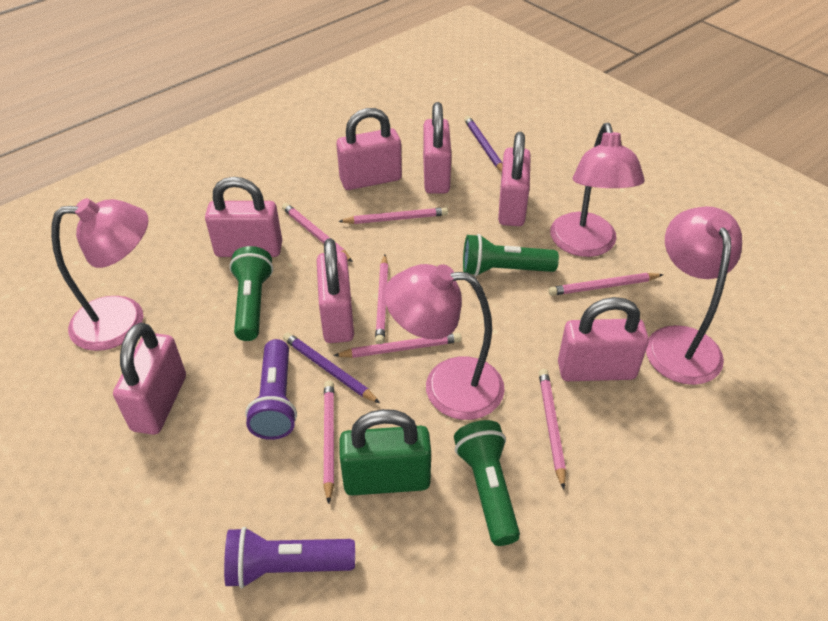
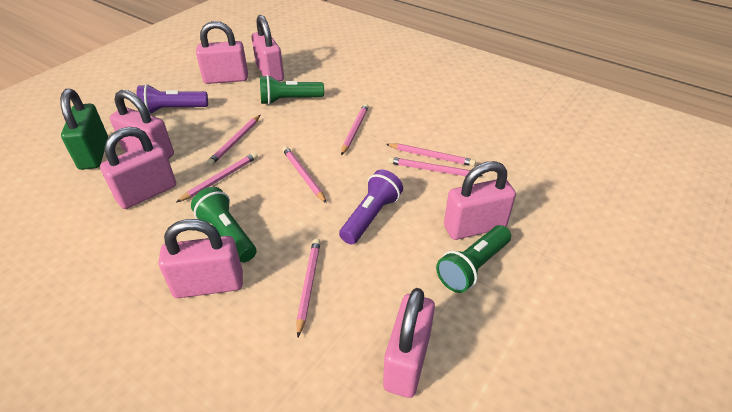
pink lamp: [51,198,148,351] [384,264,505,420] [550,123,645,257] [646,206,742,385] = 4 -> none = 0
purple pencil: [283,333,380,403] [464,116,503,172] = 2 -> none = 0

